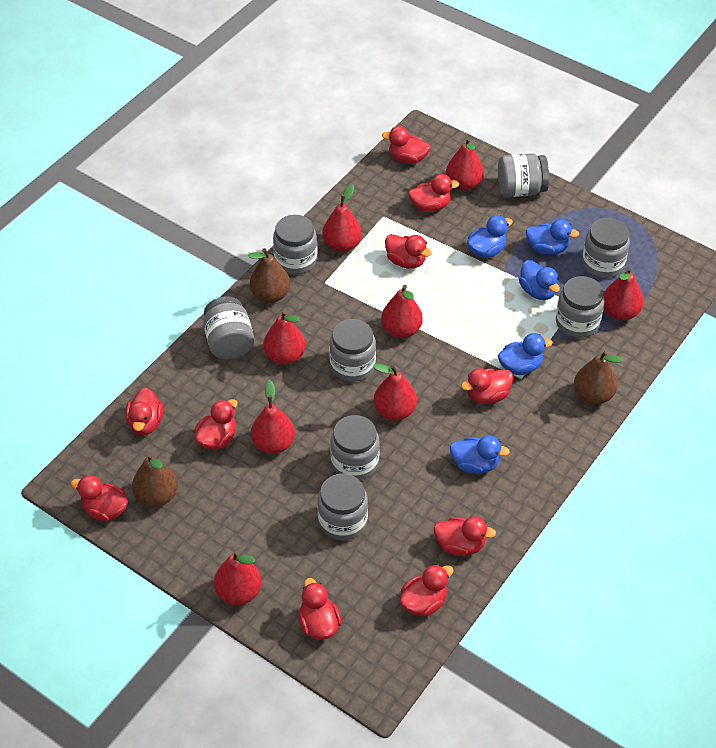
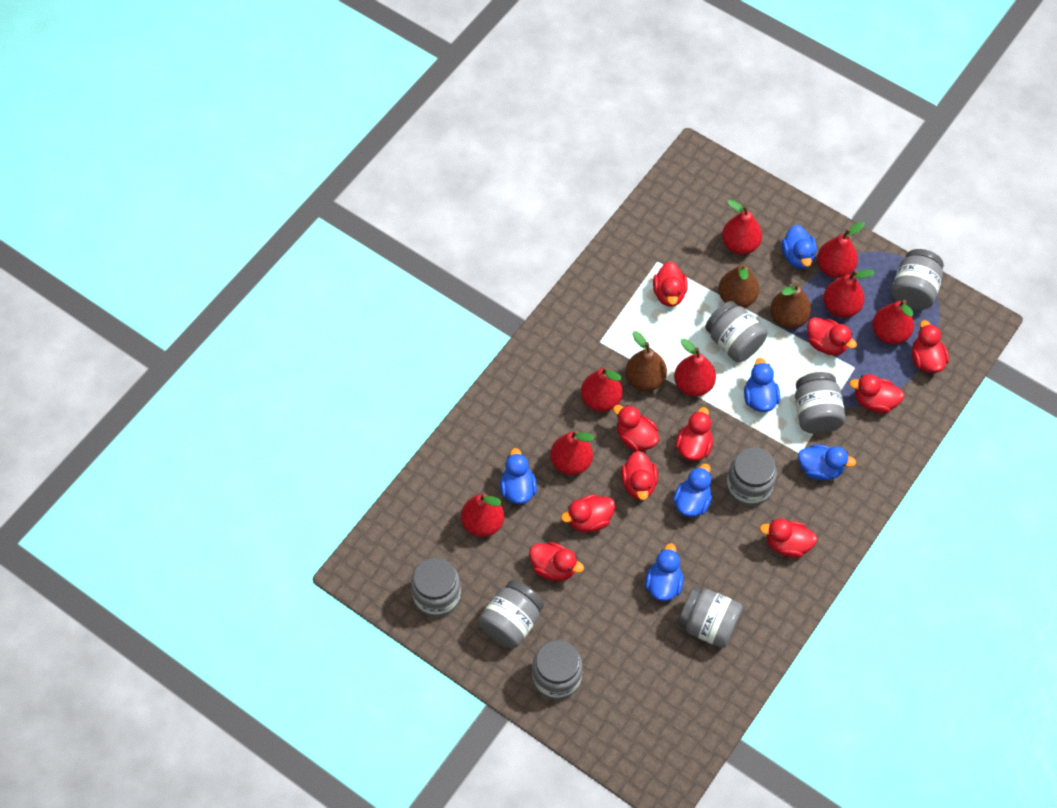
blue duck: [450,435,510,473] [467,215,513,258] [498,333,553,375] [519,260,560,300] [526,219,579,255] = 5 -> [500,448,537,504] [645,543,684,601] [673,464,712,517] [744,358,780,412] [782,225,817,269] [798,444,856,480] = 6

